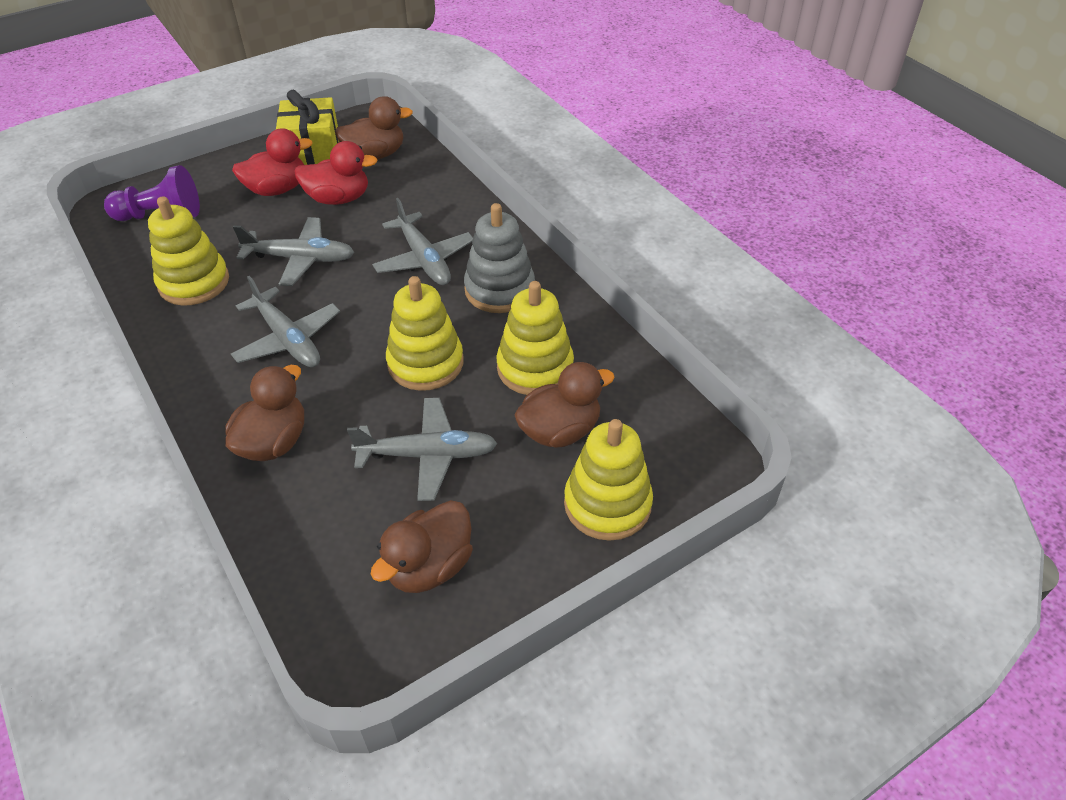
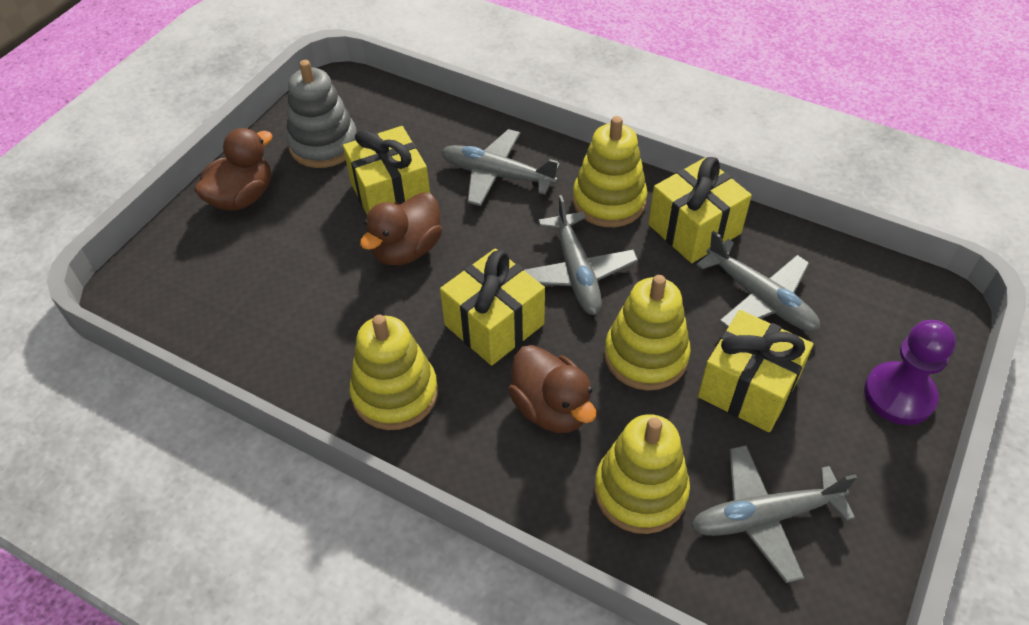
brown duck: [225,365,304,461] [335,96,413,160] [370,500,473,593] [514,362,615,448] = 4 -> [194,128,273,211] [360,192,442,265] [508,345,596,433] = 3
red duck: [232,128,313,196] [294,141,378,205] = 2 -> none = 0
yellow gift: [276,90,339,165] = 1 -> [343,126,430,215] [440,248,545,366] [648,157,752,263] [698,310,813,432] = 4

